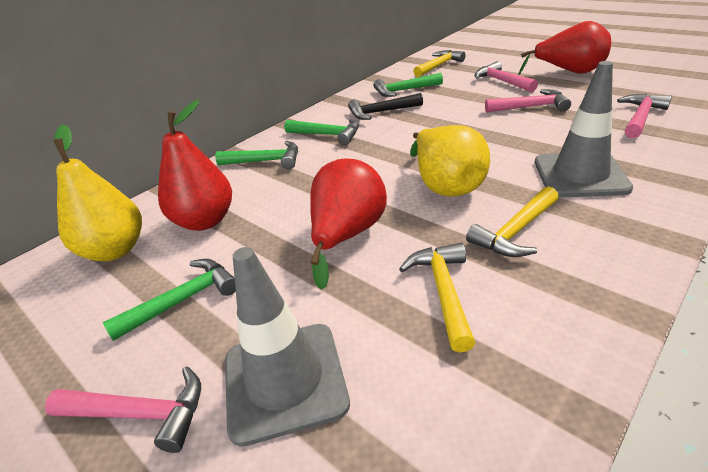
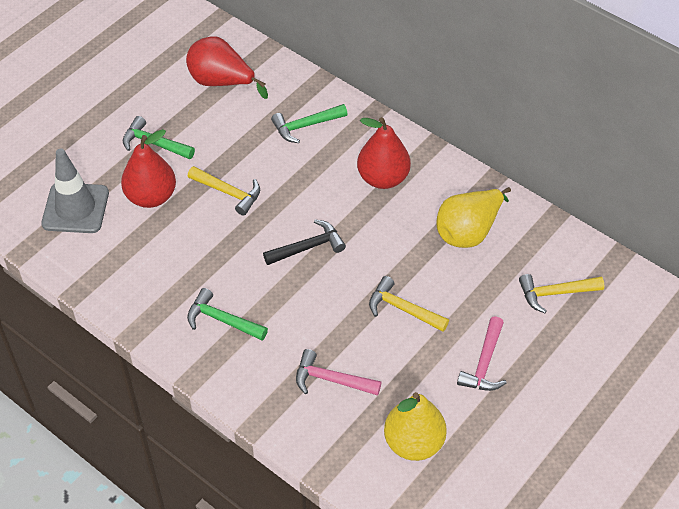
green hammer: [103,259,236,341] [215,141,298,169] [284,119,359,145] [373,73,443,97] = 4 -> [123,116,195,159] [187,288,268,340] [271,104,347,143] = 3
grey traffic cone: [225,247,350,447] [535,61,633,197] = 2 -> [41,149,109,233] = 1
pink hammer: [45,366,201,453] [474,61,538,92] [485,89,571,113] [617,93,672,138] = 4 -> [296,349,382,396] [457,316,507,391] = 2

